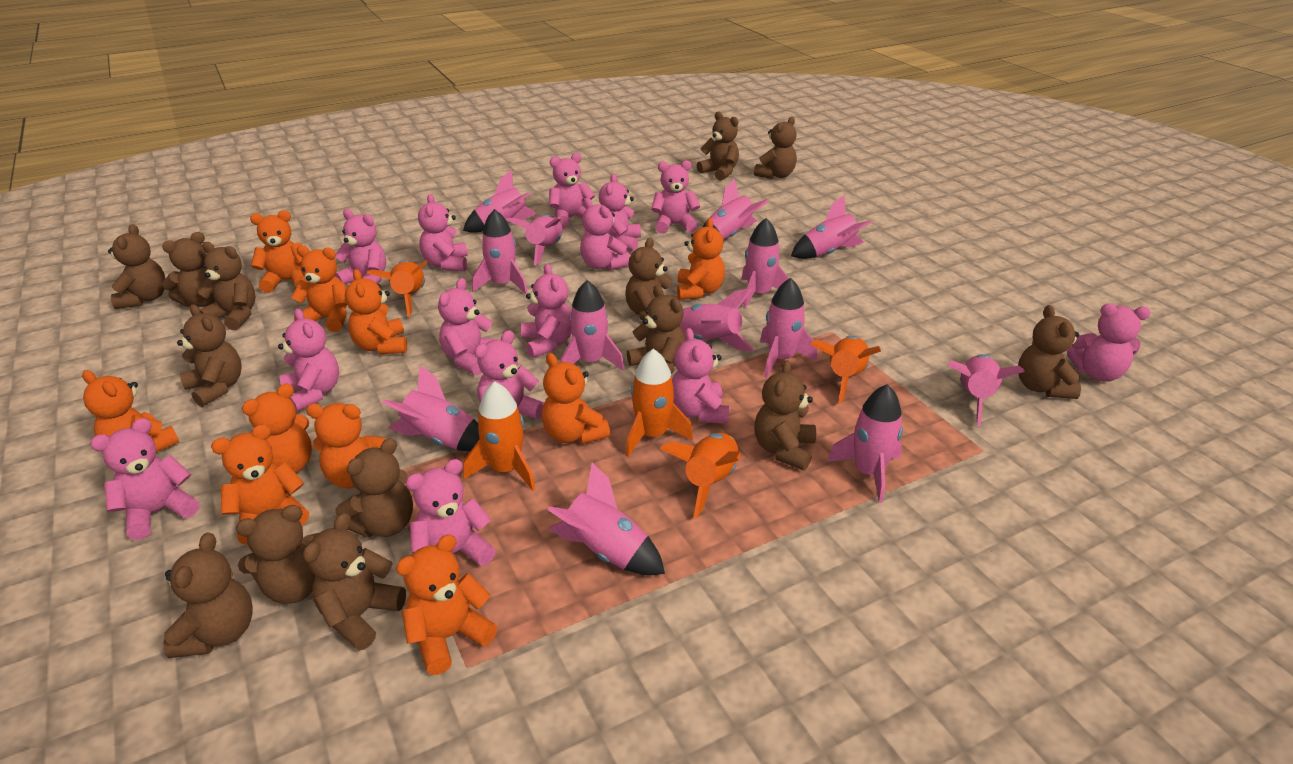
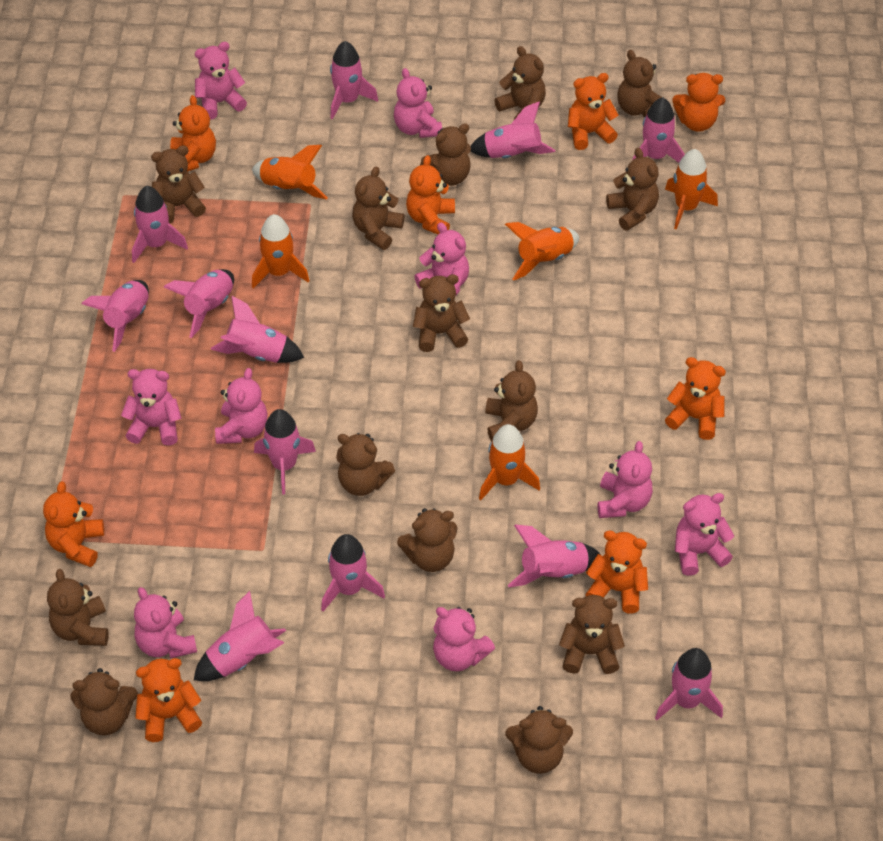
orange teddy bear: [82,370,179,452] [211,424,309,545] [242,383,312,473] [250,210,309,293] [291,245,347,332] [306,403,387,488] [345,269,407,354] [396,535,497,675] [542,353,610,444] [677,218,725,300] = 10 -> [43,482,104,567] [135,658,202,742] [170,95,216,171] [406,155,455,235] [568,73,618,150] [585,530,648,614] [665,357,726,440] [672,73,725,132] = 8
pink rocket: [382,366,480,452] [463,170,537,233] [472,209,528,294] [506,215,563,265] [547,463,665,575] [561,280,624,371] [679,288,754,352] [703,179,769,240] [741,218,789,309] [760,278,817,378] [791,195,872,259] [828,384,903,503] [948,354,1025,426] = 13 -> [81,280,149,352] [132,186,188,263] [164,269,234,338] [194,591,286,681] [211,296,304,363] [254,409,316,494] [321,534,385,612] [330,41,378,119] [471,101,555,158] [508,524,601,587] [633,97,685,163] [655,648,723,720] = 12
pink teddy bear: [90,418,199,540] [278,309,339,412] [335,209,386,285] [405,459,496,566] [418,194,468,271] [438,278,500,375] [474,330,544,419] [521,264,572,358] [549,153,595,228] [580,198,630,270] [599,174,641,251] [651,160,700,234] [672,328,729,423] [1067,303,1150,382] = 14 -> [121,369,181,446] [134,587,197,659] [195,42,247,120] [215,368,268,444] [394,68,442,138] [414,222,469,295] [433,607,495,671] [598,441,653,518] [675,493,735,576] = 9

